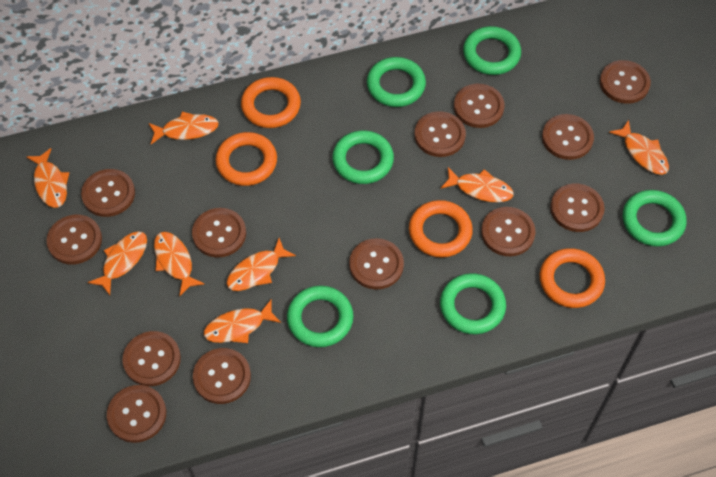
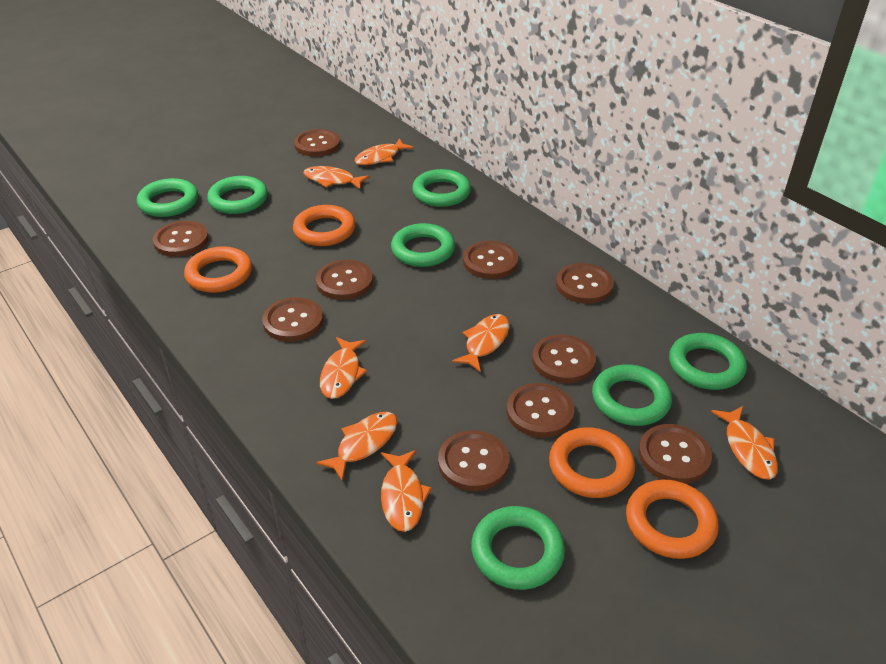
brown button: [46,215,102,264] [81,169,135,217] [107,385,166,443] [122,331,181,386] [192,208,246,258] [193,348,251,404] [349,238,404,289] [415,111,466,157] [454,84,504,128] [481,207,535,256] [542,114,594,160] [550,184,605,232] [600,60,651,104] = 13 -> [153,221,209,257] [262,297,323,342] [294,129,340,157] [316,260,373,300] [438,430,510,491] [463,241,518,279] [507,383,574,438] [532,334,596,383] [556,263,614,304] [638,424,712,484] = 10
green ring: [287,286,353,347] [332,130,394,184] [367,57,426,107] [440,273,506,334] [463,26,521,75] [623,190,686,247] = 6 -> [137,178,198,217] [207,176,268,214] [391,223,455,267] [412,169,471,207] [471,506,565,590] [592,365,672,426] [669,333,747,390] = 7
orange fish: [26,148,69,208] [88,231,147,295] [149,111,219,144] [154,232,204,296] [204,299,281,343] [227,238,296,291] [441,167,514,202] [609,120,669,175] = 8 -> [303,166,369,189] [316,412,397,481] [320,337,367,399] [354,138,414,165] [381,450,432,532] [452,314,509,372] [711,406,778,480] = 7

